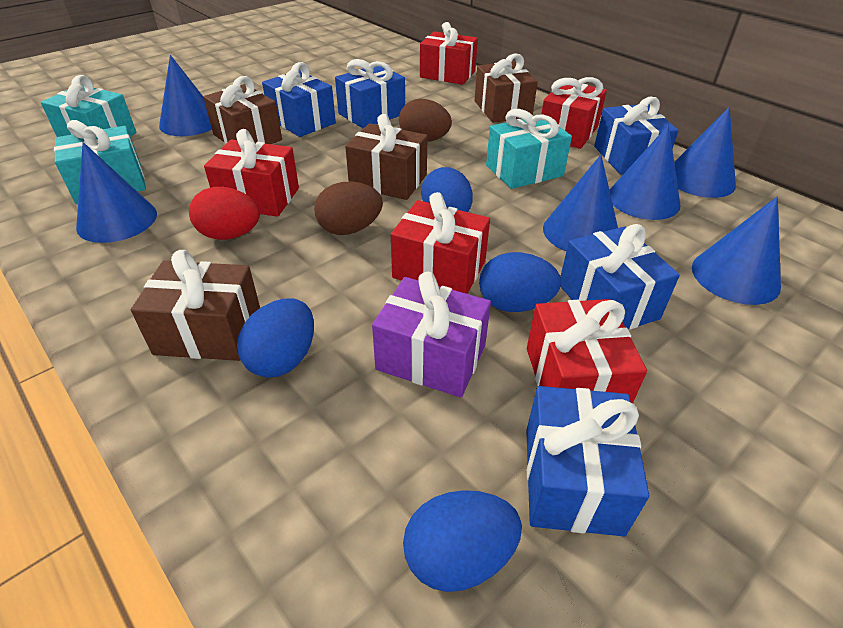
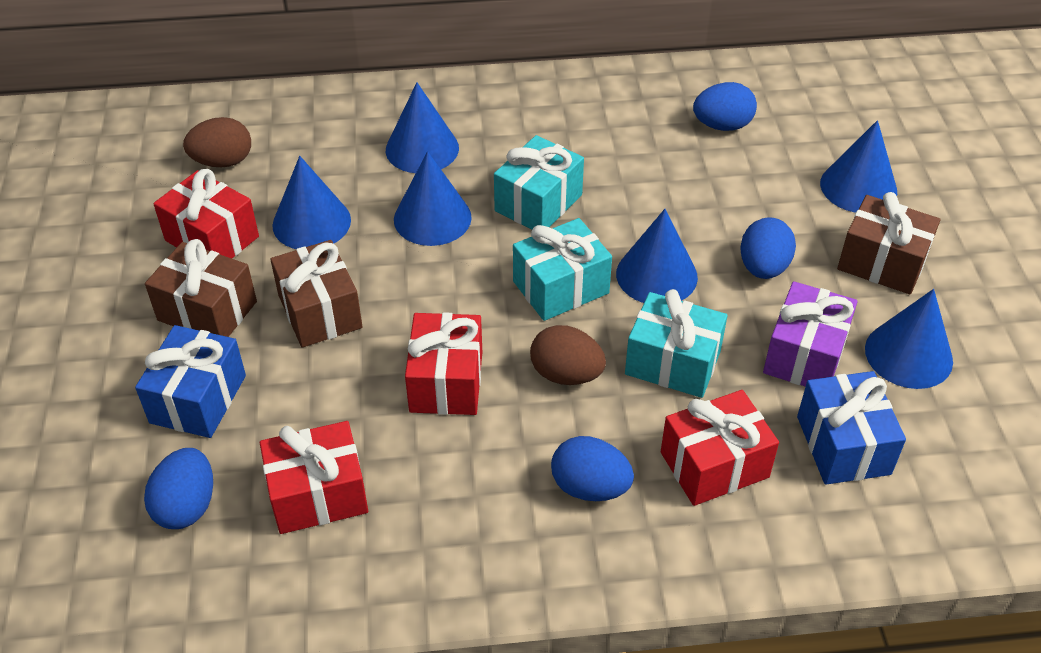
blue gift: [262,62,336,137] [335,59,405,129] [526,386,649,536] [560,224,680,330] [594,97,679,175] = 5 -> [135,325,246,438] [797,371,906,485] = 2
brown gift: [131,250,260,361] [203,76,282,144] [345,114,428,200] [475,53,538,123] = 4 -> [145,239,257,337] [270,240,362,348] [837,192,940,294] = 3
red egg: [189,187,260,240] = 1 -> none = 0
red gift: [204,129,299,217] [391,192,490,294] [420,22,478,85] [527,299,647,404] [541,77,607,149] = 5 -> [153,169,259,258] [260,421,368,534] [405,312,482,415] [661,390,779,506] = 4

